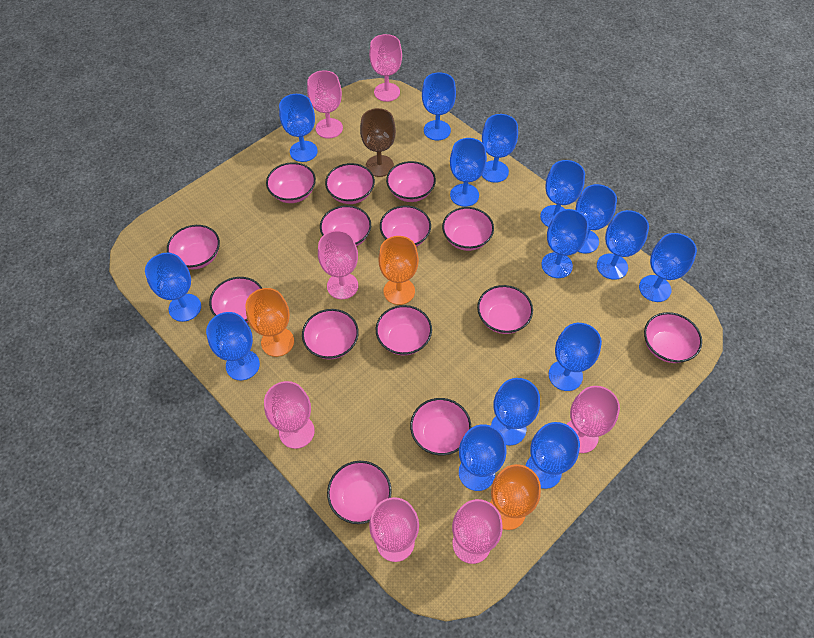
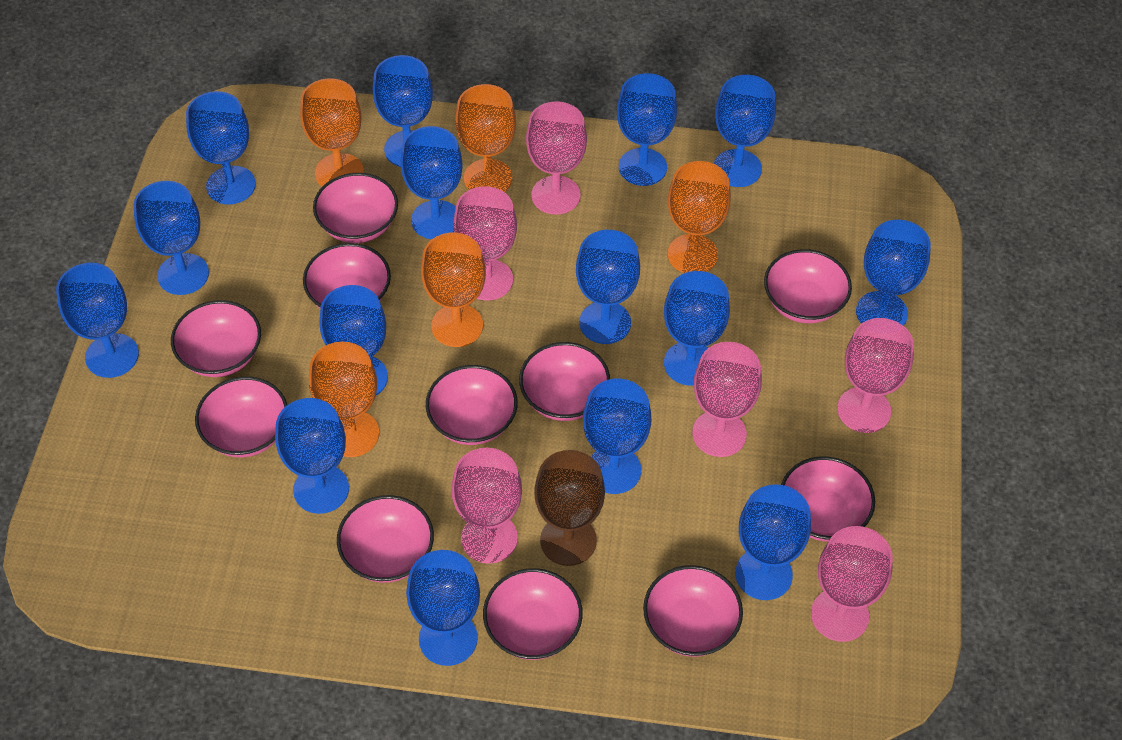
orange goblet: [245,288,294,357] [378,236,419,305] [490,464,541,530] = 3 -> [300,78,364,187] [309,342,379,457] [421,232,486,347] [455,84,516,192] [667,161,731,273] = 5
pink bowl: [167,225,220,269] [209,277,262,323] [266,162,316,203] [302,309,359,359] [320,205,371,247] [325,163,375,204] [327,461,392,524] [376,305,432,356] [380,206,431,247] [386,161,436,202] [410,398,471,455] [442,207,494,251] [477,285,533,334] [644,312,702,363] = 14 -> [171,300,261,377] [195,377,287,457] [303,243,391,308] [313,173,398,243] [337,495,434,583] [426,365,518,445] [483,568,583,660] [519,342,610,421] [643,565,743,657] [764,249,852,323] [781,457,875,541] = 11
pink goblet: [264,381,315,449] [307,70,343,138] [318,230,358,299] [369,34,402,102] [369,497,419,562] [452,499,503,564] [566,386,620,453] = 7 -> [451,448,522,564] [454,186,517,300] [526,101,587,215] [692,342,762,457] [811,526,893,642] [837,318,914,433] = 6

